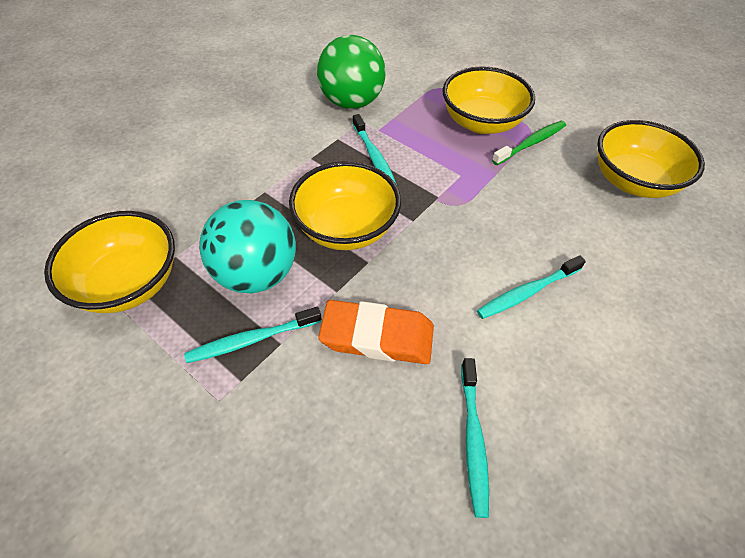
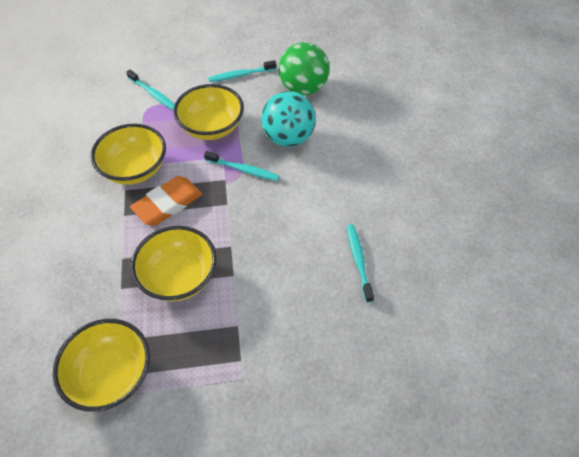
green toothbrush: [492,121,566,165] = 1 -> none = 0

